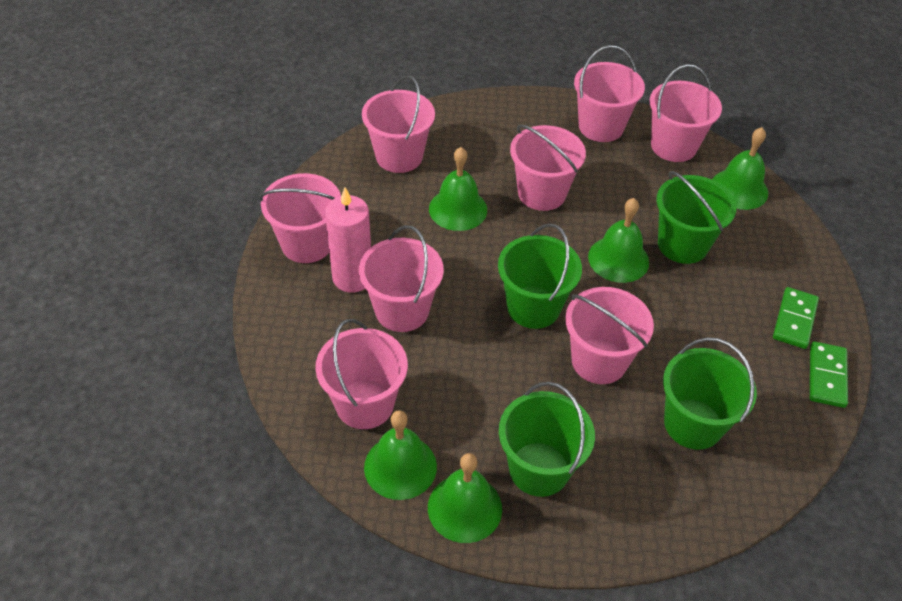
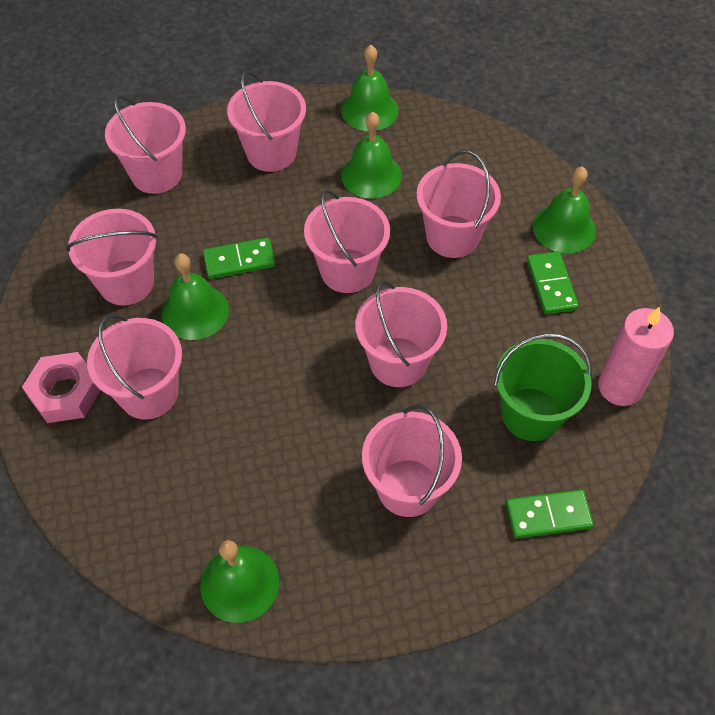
green bucket: [498,223,582,329] [499,382,595,497] [656,171,736,264] [663,337,757,450] = 4 -> [494,333,592,441] = 1
green domino: [773,287,819,349] [810,341,848,408] = 2 -> [203,237,276,279] [506,489,594,539] [527,251,579,314] = 3
pink nut: none = 0 -> [22,352,101,423] = 1

